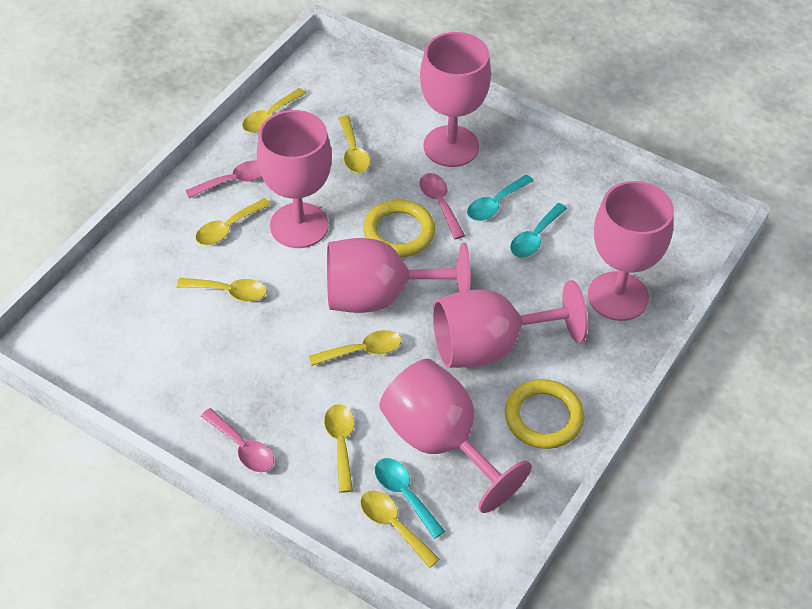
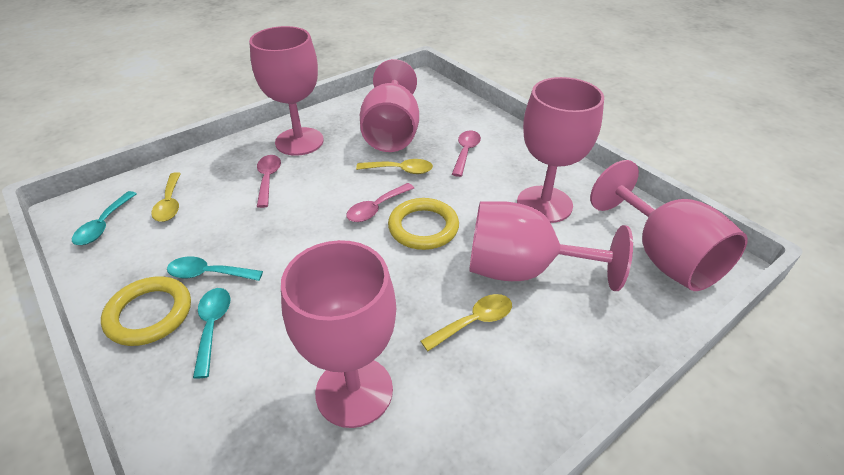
yellow spoon: [177,278,267,302] [196,198,271,245] [242,88,306,133] [309,330,402,366] [324,404,354,493] [338,115,370,173] [360,491,440,568] = 7 -> [151,172,181,222] [356,159,433,174] [421,294,512,351] = 3

